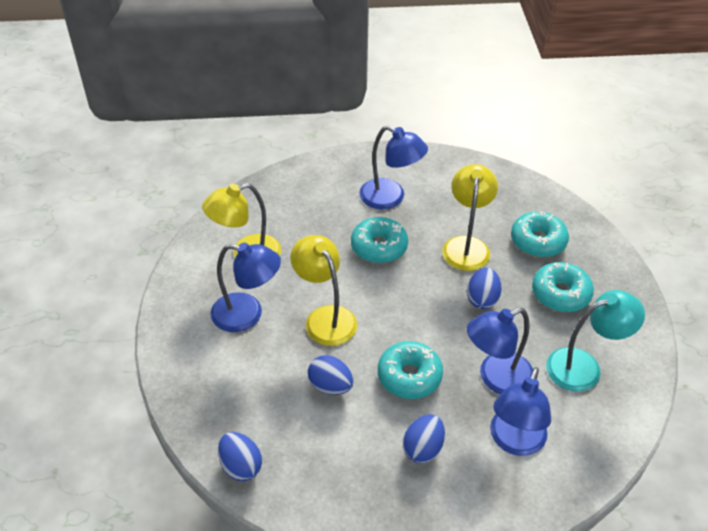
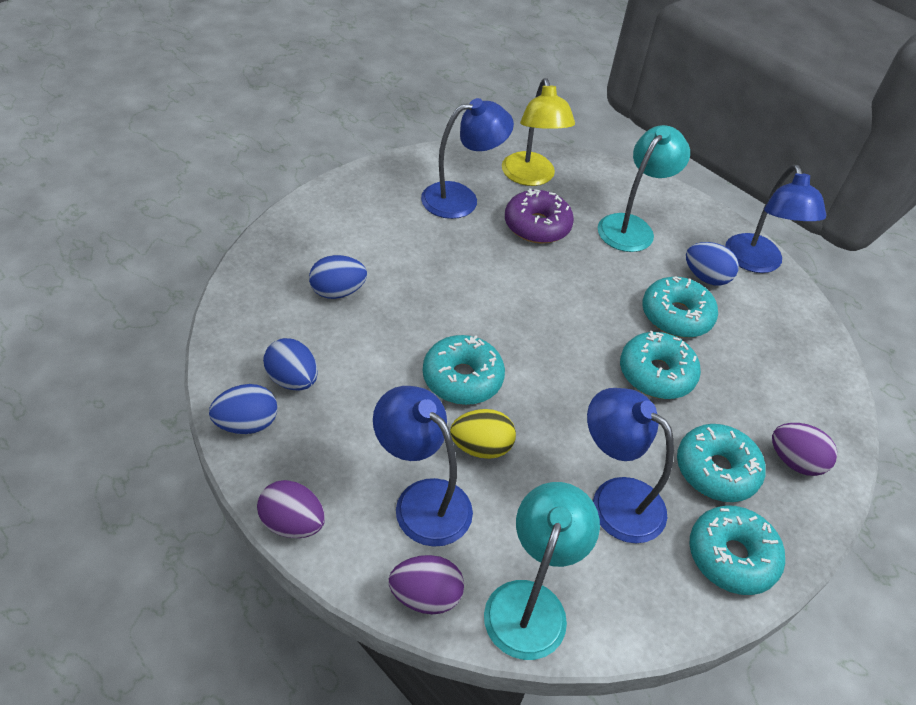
purple donut: none = 0 -> [505,188,574,244] = 1
purple egg: none = 0 -> [257,480,325,538] [389,555,464,614] [772,423,837,476] = 3
turquoise donut: [351,217,408,263] [378,341,443,399] [511,211,569,257] [532,262,594,312] = 4 -> [423,335,505,405] [620,331,701,399] [642,276,718,338] [677,424,766,502] [689,505,785,595] = 5
turquoise lamp: [546,290,645,392] = 1 -> [484,482,600,660] [597,125,690,252] = 2
yellow egg: none = 0 -> [450,409,516,459] = 1
yellow lamp: [202,183,281,258] [290,235,357,346] [442,164,498,271] = 3 -> [502,78,575,186] = 1

